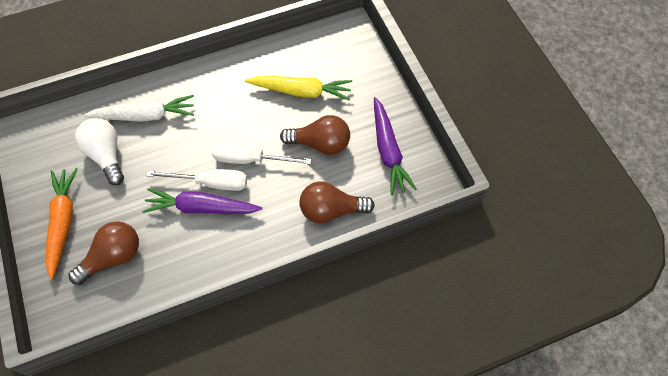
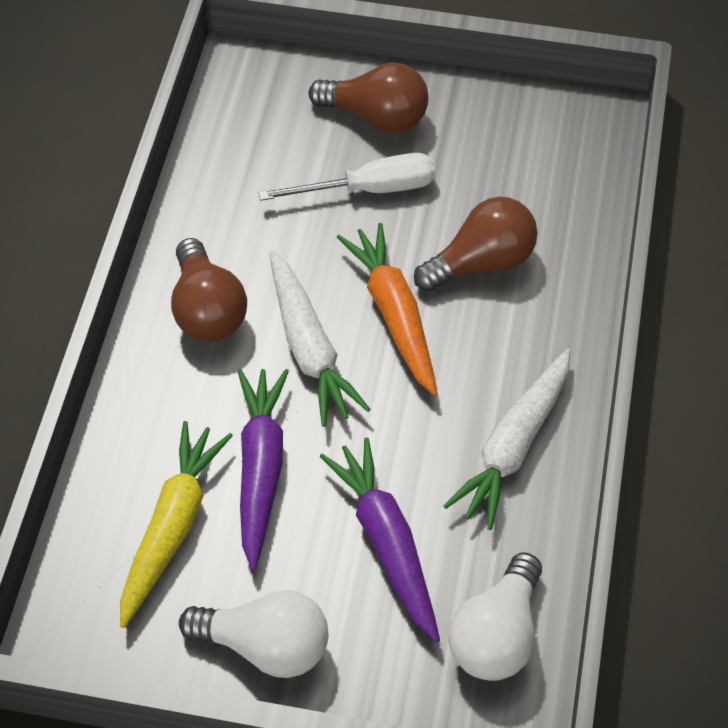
white carrot: [83,95,194,122] = 1 -> [269,251,371,427] [444,349,571,530] = 2
white light bulb: [75,118,124,185] = 1 -> [179,590,328,678] [448,552,542,681] = 2
white screwdriver: [146,169,247,191] [212,142,311,165] = 2 -> [259,153,435,201] = 1

